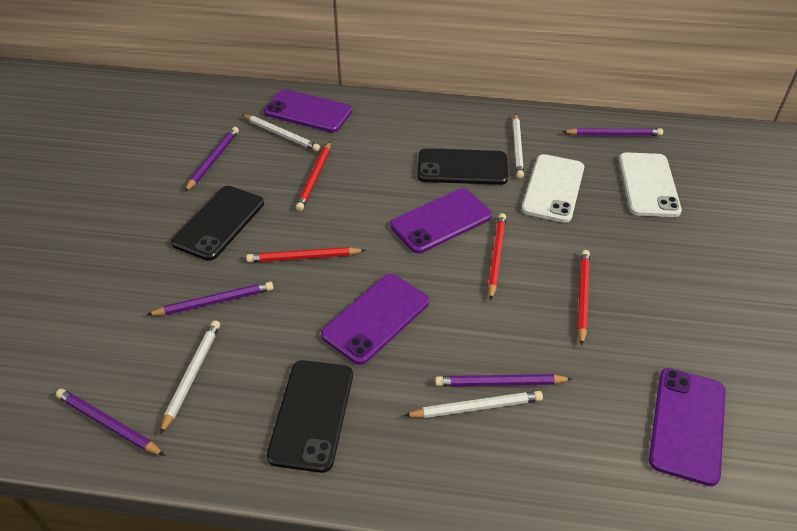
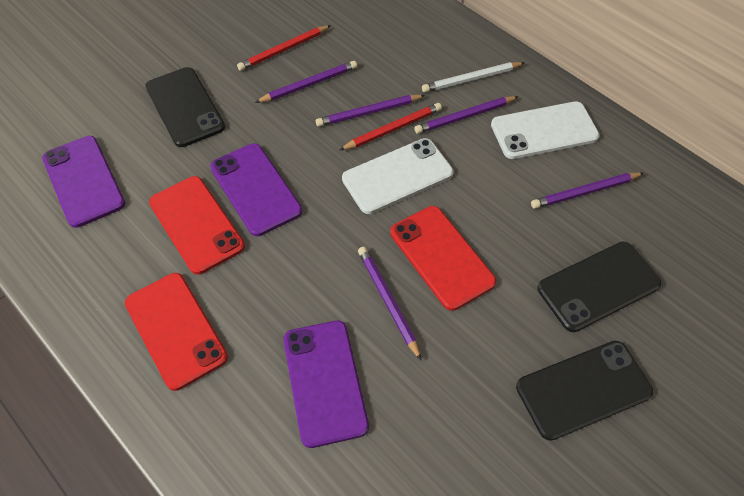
purple phone: [264,89,352,133] [321,274,429,365] [391,188,492,253] [649,368,725,486] = 4 -> [42,136,125,228] [210,143,302,236] [283,321,369,448] = 3
red pencil: [246,247,366,262] [296,141,331,211] [488,213,506,301] [578,250,590,346] = 4 -> [237,25,331,71] [340,103,442,150] = 2
red phone: none = 0 -> [125,273,228,391] [149,176,245,275] [390,206,496,311] = 3
white pencil: [160,320,220,435] [242,114,320,152] [404,391,543,418] [513,113,524,179] = 4 -> [422,62,525,93] = 1

